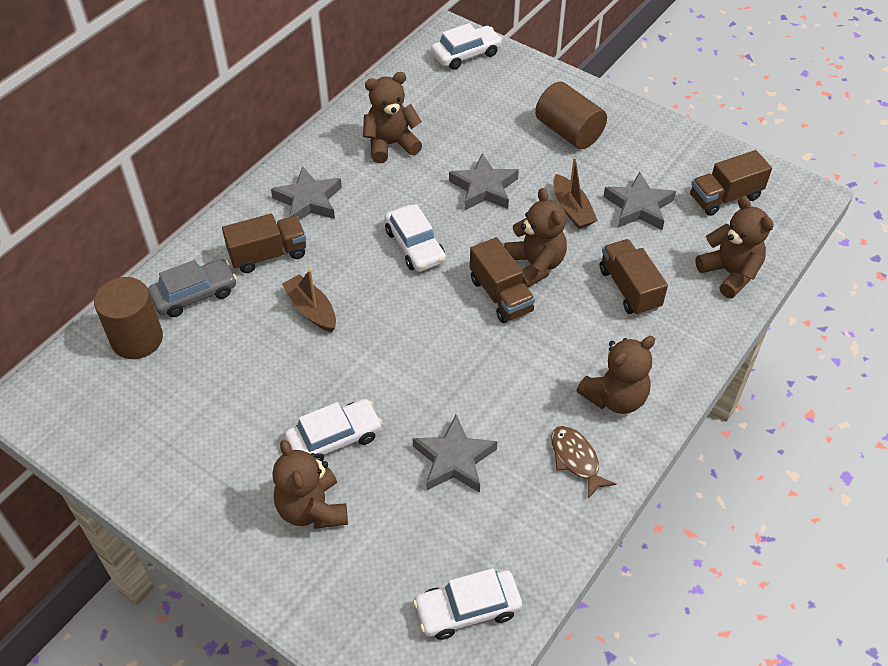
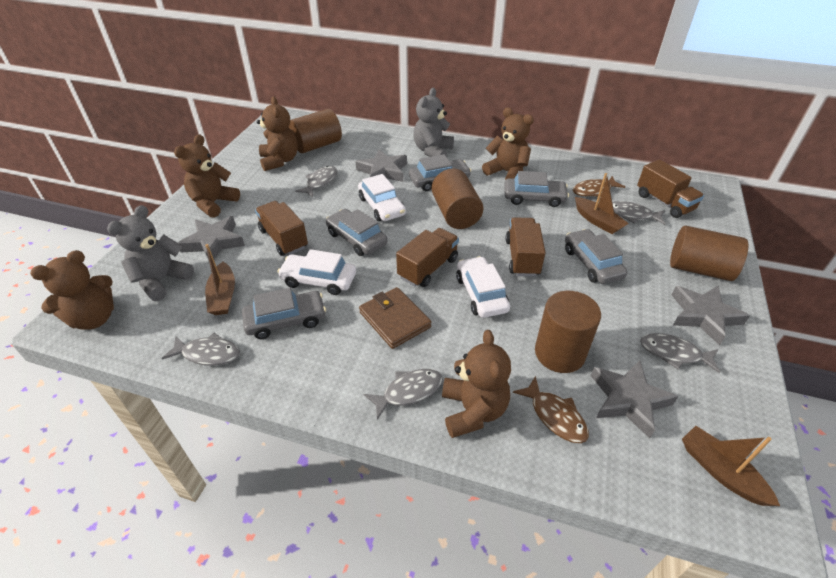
brown boat: [282,270,336,332] [553,157,597,229] = 2 -> [205,244,235,315] [575,173,629,234] [682,426,780,506] = 3
brown cylinder: [94,277,163,359] [535,82,607,149] = 2 -> [288,109,342,153] [432,169,483,229] [535,291,601,373] [670,226,748,281] = 4
brown fish: [551,426,616,499] = 1 -> [513,376,589,443] [573,176,625,197] = 2
brown wallet: none = 0 -> [359,287,431,349] = 1
grey car: [148,259,237,317] = 1 -> [242,288,326,339] [326,209,388,256] [409,154,471,191] [504,171,569,207] [565,229,627,284] = 5
grey fish: none = 0 -> [162,333,240,366] [295,166,338,197] [364,369,443,420] [612,201,665,225] [640,333,720,373] = 5
grey teddy bear: none = 0 -> [107,205,194,301] [413,88,454,157] = 2
white car: [285,399,383,462] [385,204,446,272] [413,568,522,640] [431,23,502,70] = 4 -> [277,249,356,295] [358,174,406,221] [456,256,510,318] = 3

